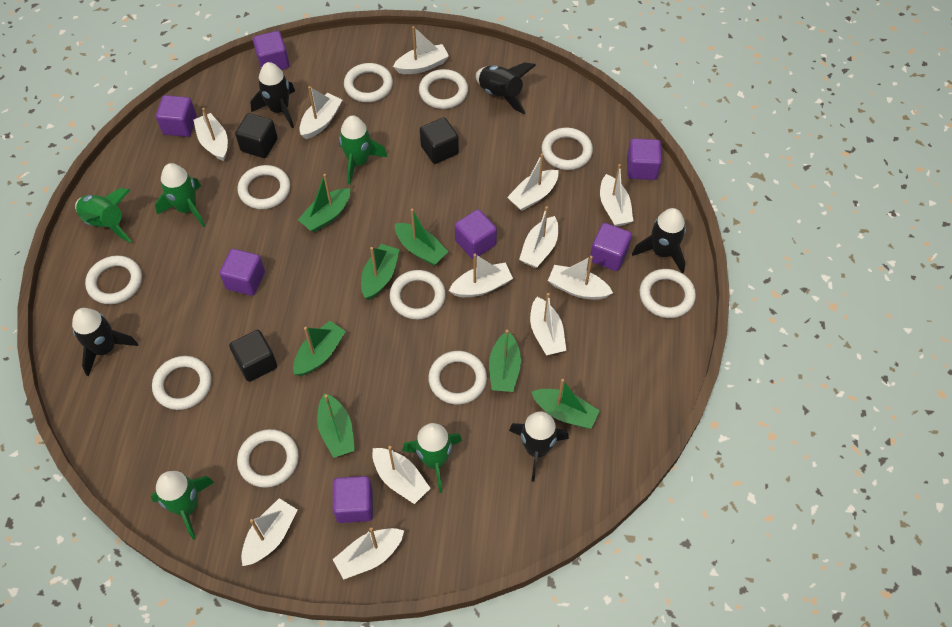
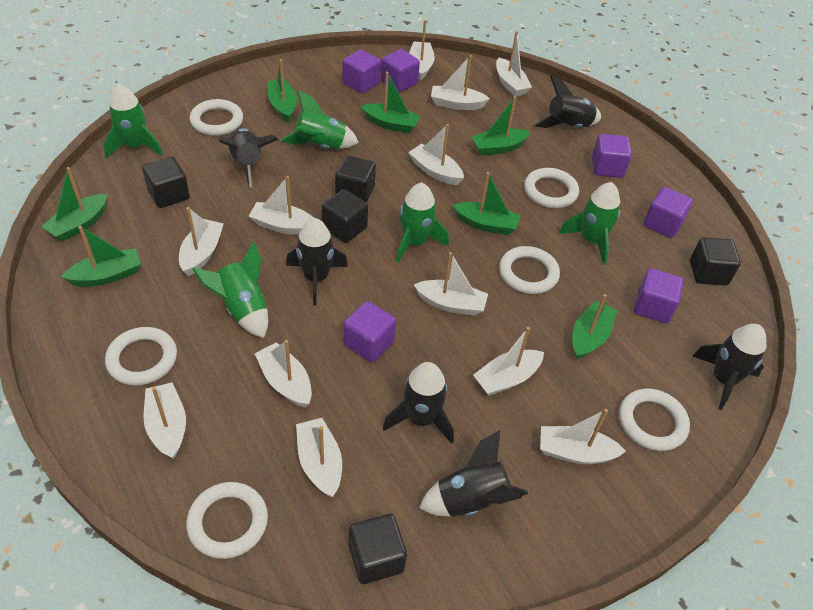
black cube: [229,330,277,382] [235,113,278,158] [420,117,459,164] = 3 -> [142,157,190,208] [322,189,368,243] [335,155,376,203] [349,514,407,584] [690,237,741,285] = 5
black rocket: [72,308,138,376] [250,62,295,128] [476,62,536,114] [509,412,569,482] [632,208,686,273] = 5 -> [219,128,278,188] [286,218,348,305] [383,362,454,444] [419,430,528,517] [534,76,601,128] [692,324,766,410] = 6
purple cube: [156,95,197,137] [219,249,265,296] [253,31,289,70] [333,476,373,523] [455,209,497,259] [590,223,632,271] [627,139,662,180] = 7 -> [342,49,381,94] [344,301,396,362] [381,49,420,93] [592,134,632,178] [634,268,684,323] [643,187,693,238] = 6
white ring: [85,256,142,304] [152,356,211,410] [237,429,299,488] [238,165,290,209] [344,63,393,102] [390,270,446,319] [419,69,468,109] [428,351,487,405] [542,128,593,170] [640,269,696,318] = 10 -> [105,327,177,386] [186,482,268,559] [190,99,243,136] [499,246,560,294] [524,168,579,208] [619,388,690,451] = 6

